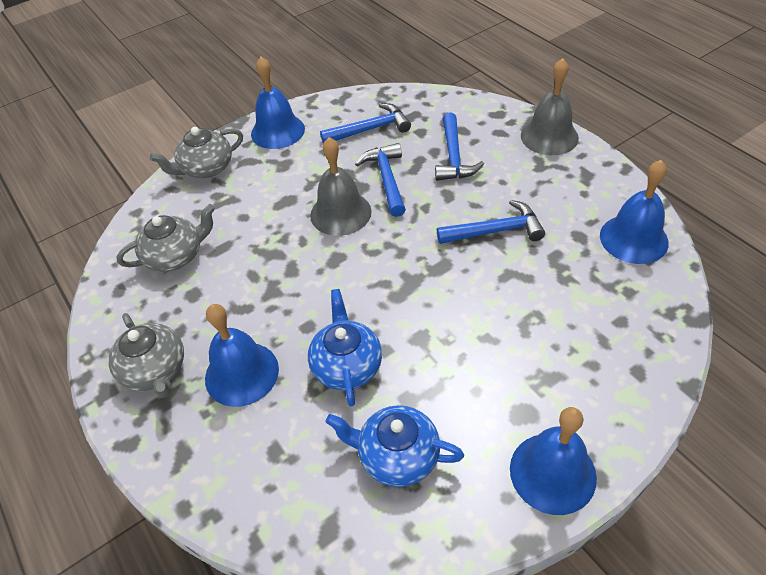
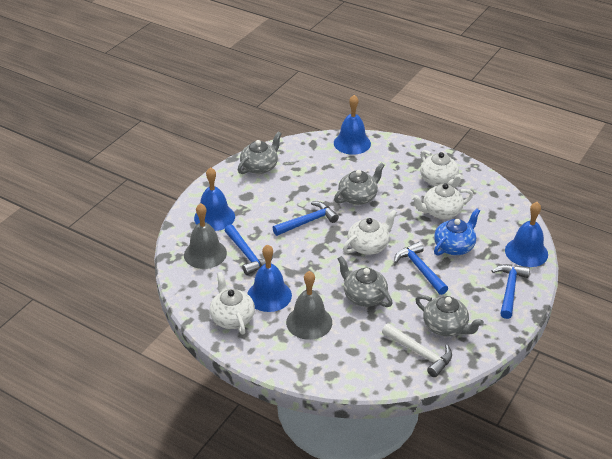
blue teapot: [308,289,382,406] [326,405,464,487] = 2 -> [434,208,480,256] = 1
grey teapot: [108,313,184,397] [116,204,215,272] [150,127,243,178] = 3 -> [238,132,282,174] [334,163,385,205] [338,256,393,307] [415,295,484,337] = 4
white hammer: none = 0 -> [382,323,452,377] = 1
white teapot: none = 0 -> [210,272,255,334] [343,209,397,255] [411,183,473,219] [420,150,464,188] = 4

